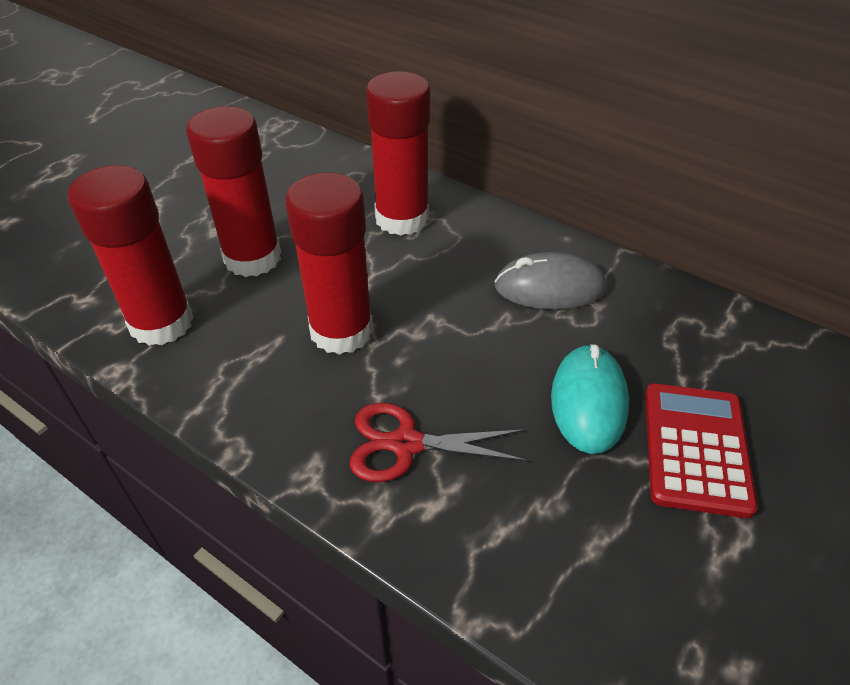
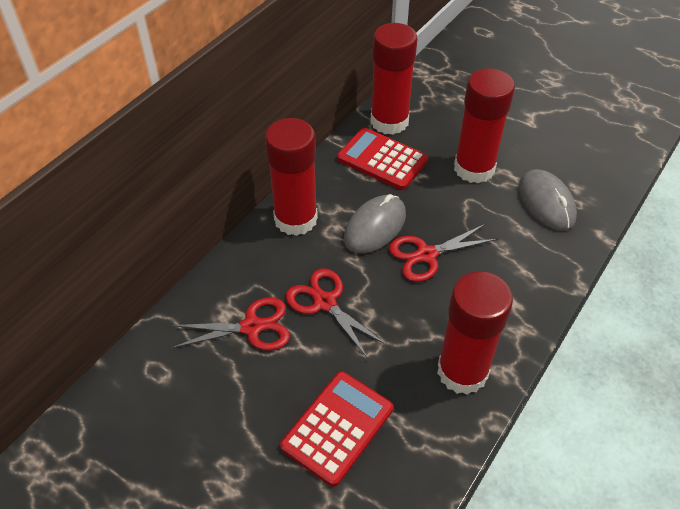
grey mouse: [494,252,606,310] = 1 -> [344,194,406,254] [519,169,577,231] = 2
red calculator: [645,383,758,518] = 1 -> [280,372,393,487] [337,128,429,190] = 2
red scissors: [349,403,528,482] = 1 -> [171,297,290,351] [286,268,388,359] [389,224,498,282] = 3
turquoise mouse: [551,344,629,454] = 1 -> none = 0

